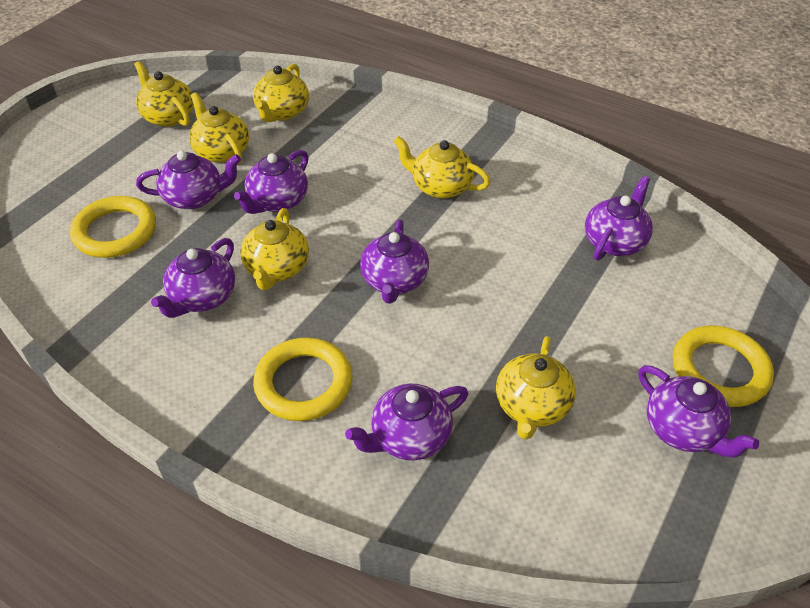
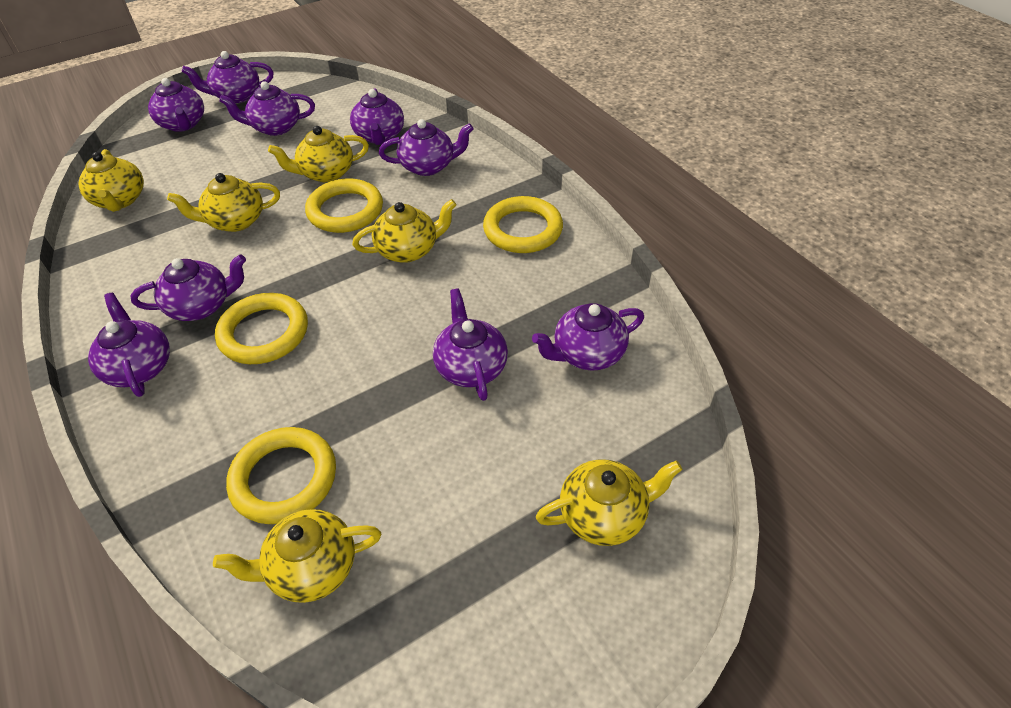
purple teapot: [136,151,241,209] [151,238,235,318] [234,150,309,214] [345,384,468,460] [360,220,429,304] [585,176,653,260] [638,365,759,458] = 7 -> [88,293,170,397] [131,254,246,321] [148,78,204,132] [182,51,273,103] [219,81,315,136] [350,88,404,145] [379,119,473,176] [433,288,508,401] [532,303,644,371] = 9
yellow ring: [70,196,156,258] [253,337,353,421] [673,325,774,407] = 3 -> [215,293,308,364] [226,427,336,524] [305,178,383,233] [483,196,563,253] = 4

